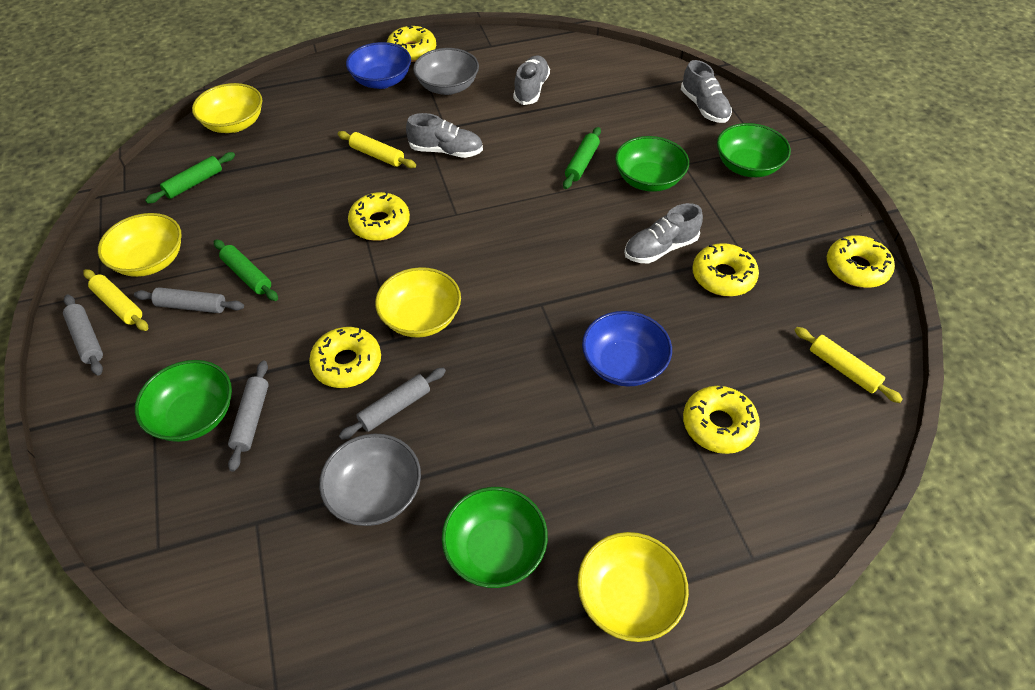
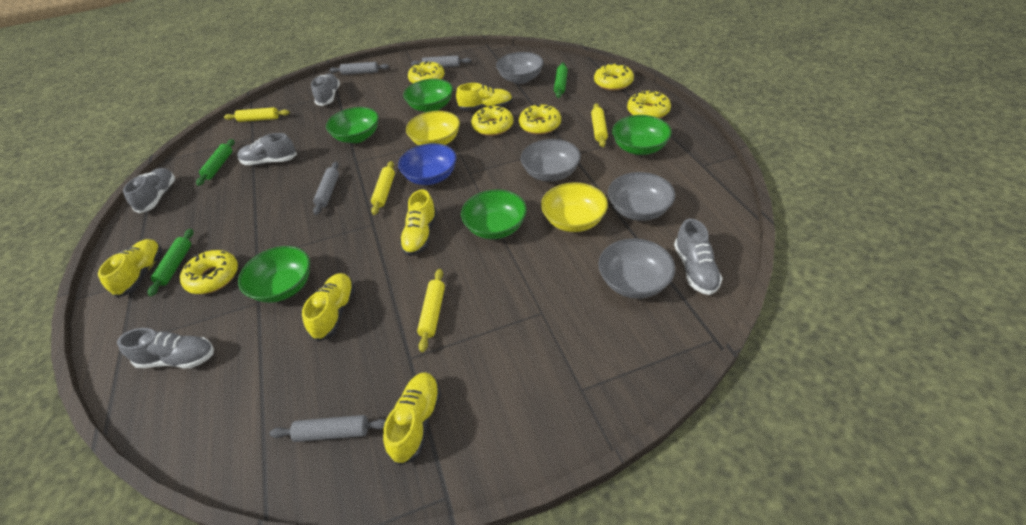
blue bowl: [346,42,411,89] [582,311,672,387] = 2 -> [398,143,457,185] = 1
green bowl: [135,360,232,442] [441,487,548,588] [615,136,689,192] [717,123,791,177] = 4 -> [238,246,310,303] [326,107,379,143] [403,79,453,112] [461,189,527,239] [612,115,672,155] = 5
grey bowl: [319,434,421,526] [413,48,479,95] = 2 -> [496,52,544,84] [521,139,581,182] [598,239,675,299] [608,172,675,221] = 4
grey shoe: [406,113,483,158] [513,56,550,105] [624,203,703,264] [681,60,732,123] = 4 -> [117,328,214,368] [123,168,175,213] [237,133,297,165] [311,74,340,106] [674,219,723,295] = 5
yellow bowl: [98,213,182,277] [192,83,262,133] [375,267,461,338] [578,532,689,642] = 4 -> [406,111,460,145] [541,182,608,232] = 2
yellow rolling pin: [83,269,148,331] [338,131,416,168] [794,327,903,403] = 3 -> [224,107,290,122] [371,161,395,215] [417,269,445,352] [591,103,608,147] = 4
yellow shoe: none = 0 -> [98,239,162,298] [302,273,355,342] [383,372,441,466] [399,189,437,256] [456,83,513,111] = 5

